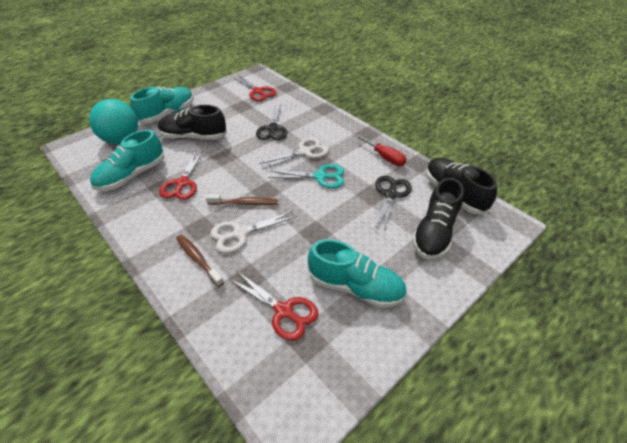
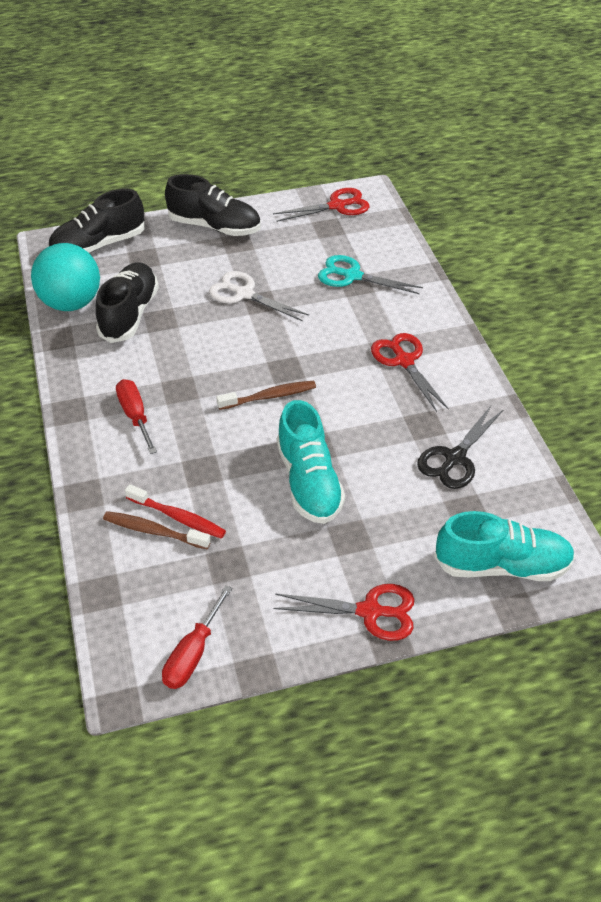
black scissors: [256,104,287,140] [374,176,412,232] = 2 -> [417,406,504,489] = 1
red screwdriver: [356,135,407,166] = 1 -> [116,379,157,454] [162,585,232,689] = 2
red toothbrush: none = 0 -> [125,484,226,539] = 1
turquoise shoe: [90,130,165,191] [130,86,194,123] [308,239,407,308] = 3 -> [277,400,345,524] [434,511,575,581] = 2
white scissors: [211,211,297,253] [259,137,329,170] = 2 -> [209,271,309,321] = 1

